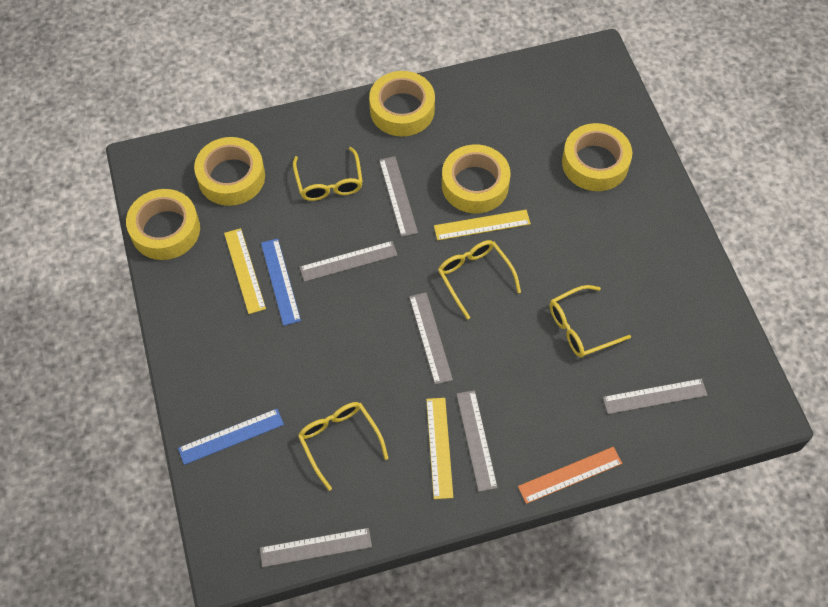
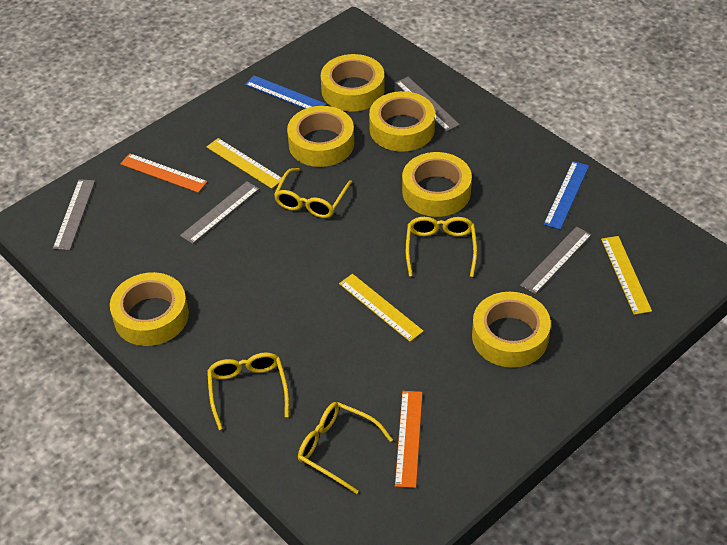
grey ruler: [260,528,372,567] [300,241,398,282] [379,156,418,237] [409,292,453,385] [456,390,498,492] [603,379,708,414] = 6 -> [53,179,95,250] [180,181,259,244] [395,77,460,131] [520,227,591,294] = 4
orange ruler: [518,447,622,504] = 1 -> [120,153,207,193] [395,391,422,488] = 2
yellow tape: [126,189,200,260] [194,137,265,206] [369,71,435,137] [442,145,511,213] [562,123,632,191] = 5 -> [110,272,189,346] [287,106,354,167] [321,54,385,111] [369,91,435,152] [402,152,472,217] [472,292,551,368] = 6

